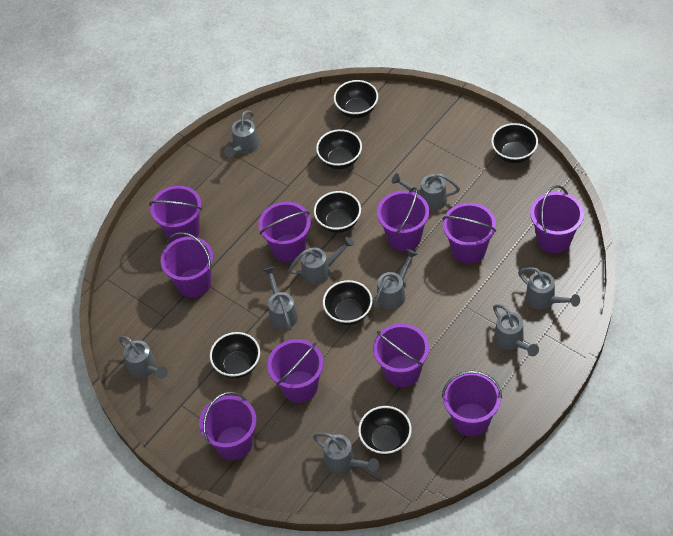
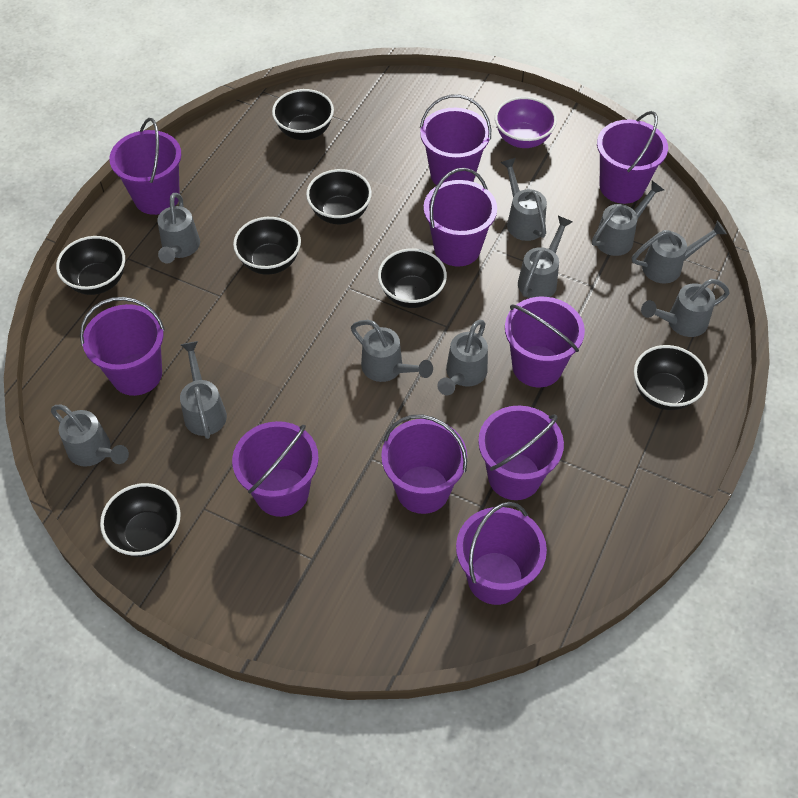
grey watering can: [119,336,168,379] [224,110,259,157] [263,267,298,331] [288,237,354,285] [313,433,379,474] [374,249,418,310] [391,173,460,211] [493,304,539,356] [518,267,580,310] = 9 -> [51,404,129,467] [157,193,200,264] [180,341,227,439] [351,320,433,382] [437,320,488,395] [500,158,547,241] [518,216,573,298] [592,181,664,256] [632,221,727,283] [641,279,730,337] = 10
purple bowl: none = 0 -> [495,97,557,148] = 1

